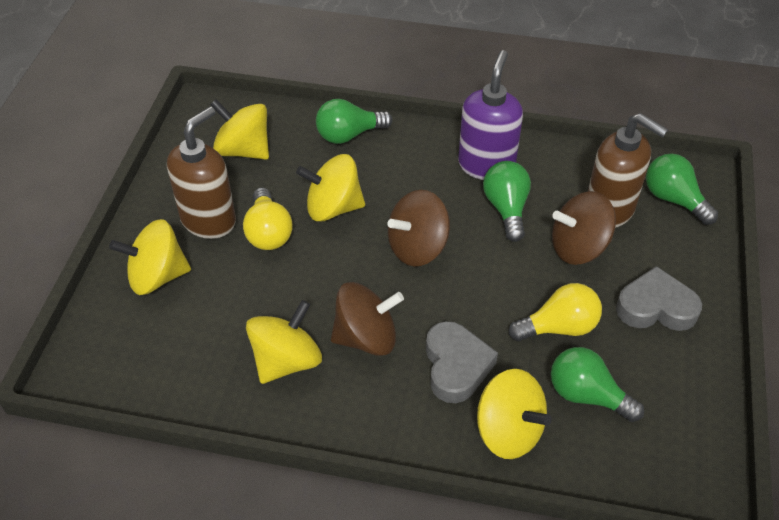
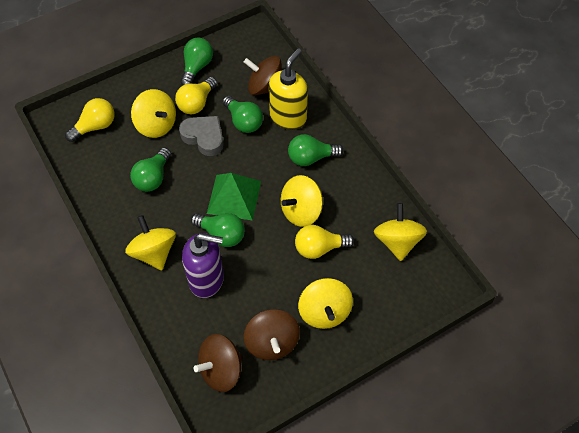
brown soap dispenser: [167,106,236,239] [588,113,668,228] = 2 -> none = 0
green light bulb: [316,99,392,144] [483,161,531,242] [551,347,644,422] [646,154,718,225] = 4 -> [130,147,171,192] [180,38,213,86] [191,213,245,247] [222,96,263,133] [288,134,344,166] = 5
green pyramid: none = 0 -> [207,173,261,220] = 1
grey heart: [426,321,498,403] [616,266,702,331] = 2 -> [179,116,224,156] = 1
yellow light bulb: [243,188,293,250] [509,283,602,341] = 2 -> [65,98,115,142] [175,77,217,114] [295,225,354,259] = 3
yellow soap dispenser: none = 0 -> [269,48,308,130] = 1

